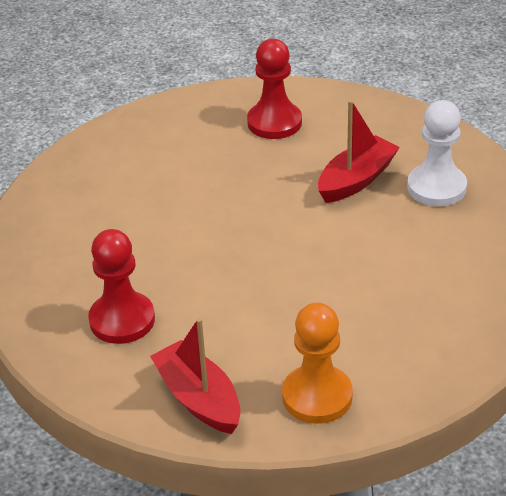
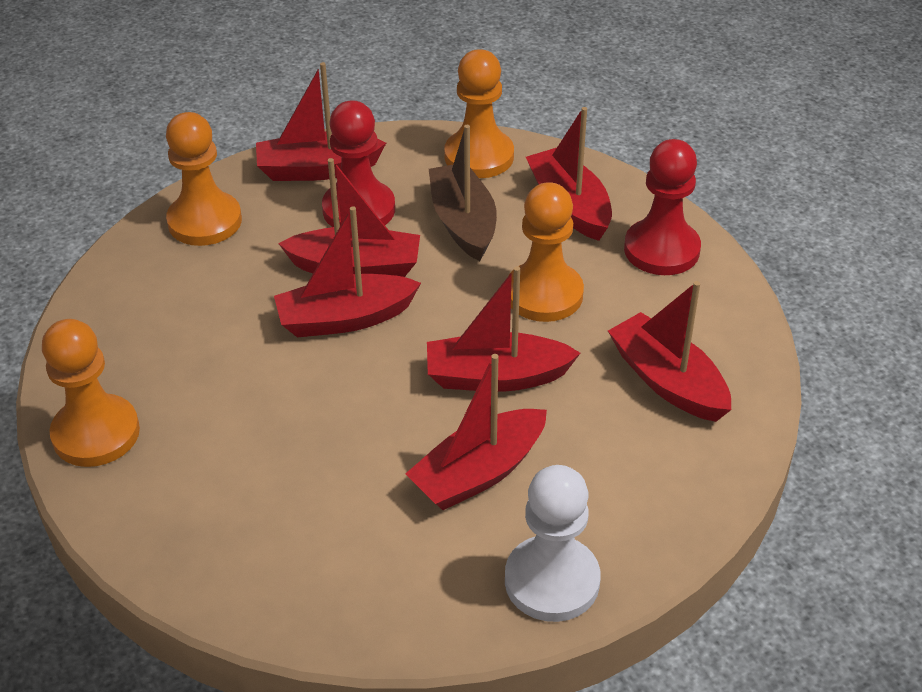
brown boat: none = 0 -> [429,125,497,261] = 1
orange pawn: [282,303,353,424] = 1 -> [42,319,140,467] [166,112,242,246] [444,49,514,178] [508,182,584,322] = 4
red boat: [150,318,241,434] [318,100,400,203] = 2 -> [256,62,386,181] [274,206,421,338] [278,158,420,277] [405,354,547,510] [427,266,580,392] [526,107,612,241] [608,281,731,422] = 7

